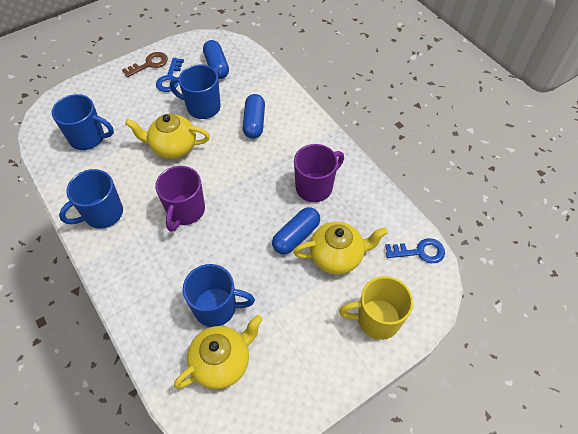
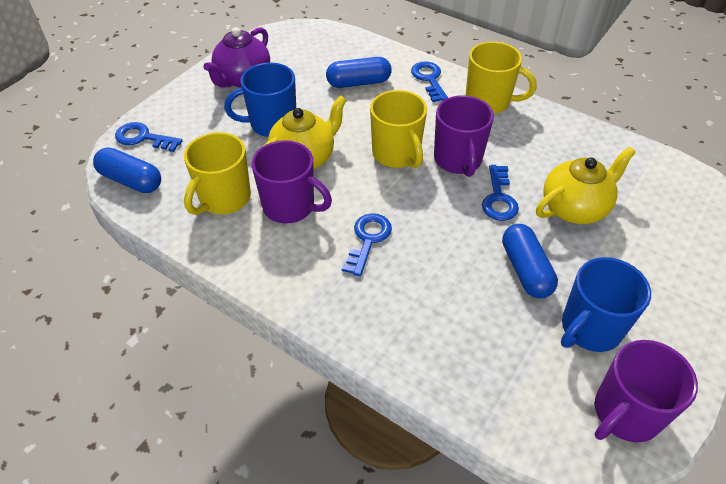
blue key: [156,58,184,92] [385,238,445,263] = 2 -> [115,122,182,152] [342,213,392,277] [411,61,448,102] [482,165,519,221] = 4
blue mug: [52,94,114,150] [59,169,123,229] [170,65,221,119] [183,264,255,327] = 4 -> [224,62,296,137] [561,257,651,352] = 2
brown key: [122,52,168,77] = 1 -> none = 0
purple mug: [155,166,205,232] [294,144,344,202] = 2 -> [251,140,332,223] [434,95,494,177] [595,340,698,442] = 3
purple teapot: none = 0 -> [204,27,270,88] = 1
yellow mug: [339,276,413,340] = 1 -> [184,132,251,215] [370,90,427,168] [466,41,536,114] = 3
yellow teapot: [125,114,210,159] [174,315,263,389] [293,222,388,274] = 3 -> [262,95,347,169] [536,147,636,224] = 2

